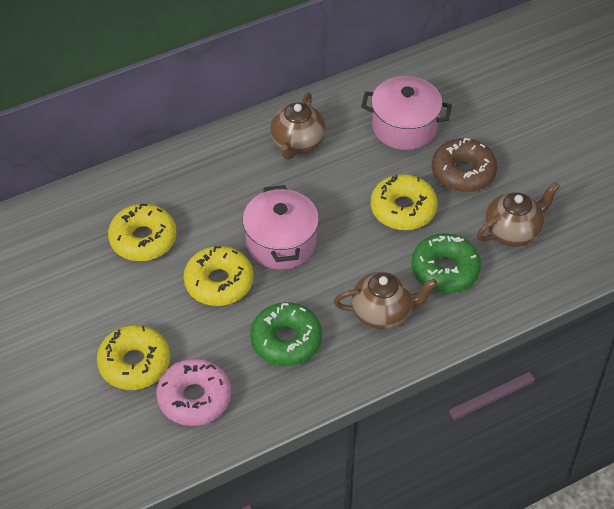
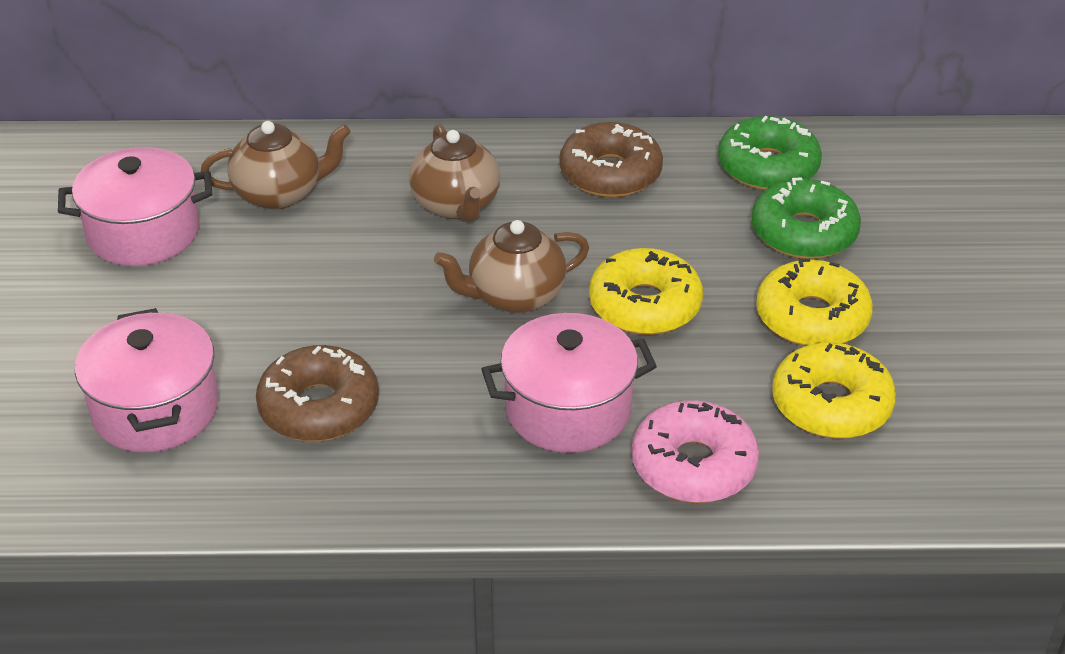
brown donut: [432,138,497,192] = 1 -> [256,345,379,442] [560,122,663,197] = 2
pink pot: [243,185,319,270] [361,76,452,150] = 2 -> [58,147,212,266] [75,308,218,452] [481,313,657,453] = 3
yellow donut: [97,325,170,390] [108,203,177,261] [183,246,254,306] [371,174,437,230] = 4 -> [589,248,703,335] [756,259,873,346] [772,342,896,439] = 3

